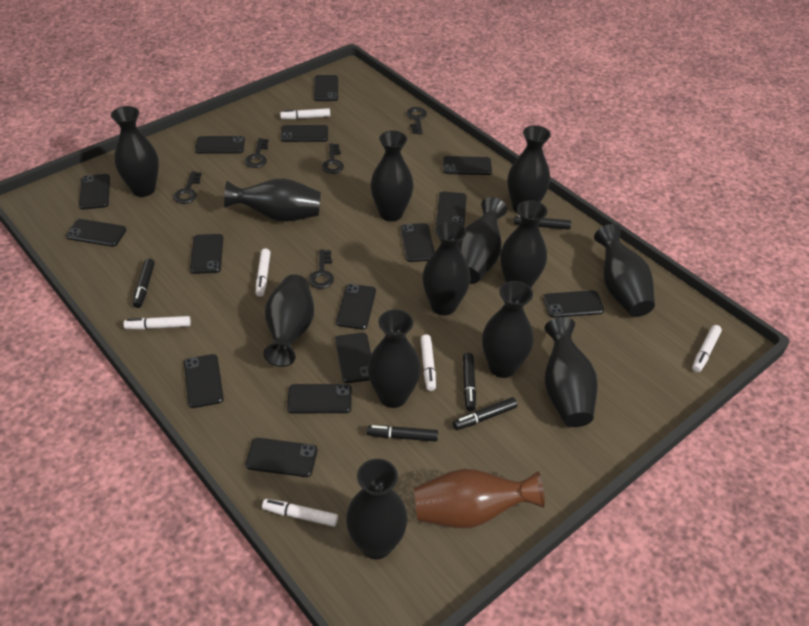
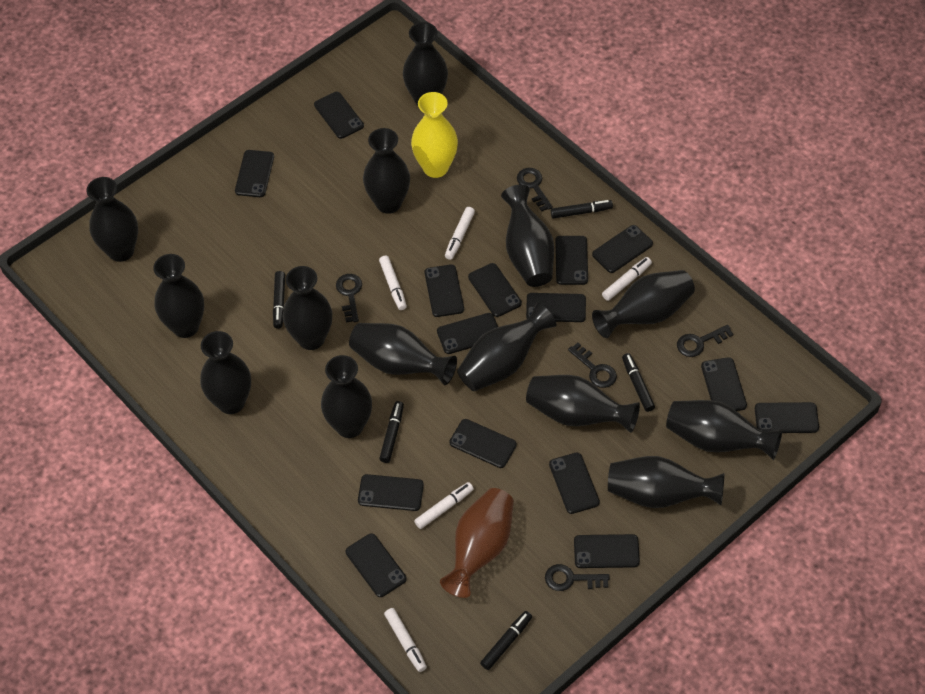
black vase: [111,106,159,197] [224,178,321,221] [263,274,314,367] [346,459,408,559] [368,309,421,408] [370,131,414,221] [423,220,471,316] [458,197,507,284] [482,281,534,378] [500,200,547,288] [508,125,551,213] [545,317,598,427] [594,224,655,317] = 13 -> [86,177,138,262] [153,254,204,338] [200,331,251,414] [283,266,332,350] [321,355,372,438] [349,323,457,385] [363,128,410,214] [403,22,448,105] [457,303,556,391] [501,185,554,287] [526,375,640,433] [592,270,695,338] [608,456,724,508] [666,400,782,460] = 14
white marker: [124,316,191,330] [256,249,271,297] [262,499,338,527] [280,108,330,119] [421,334,436,391] [692,325,722,372] = 6 -> [379,255,407,310] [384,608,427,672] [414,482,474,529] [445,207,475,260] [602,257,652,301] = 5
yellow vase: none = 0 -> [411,92,458,178] = 1

